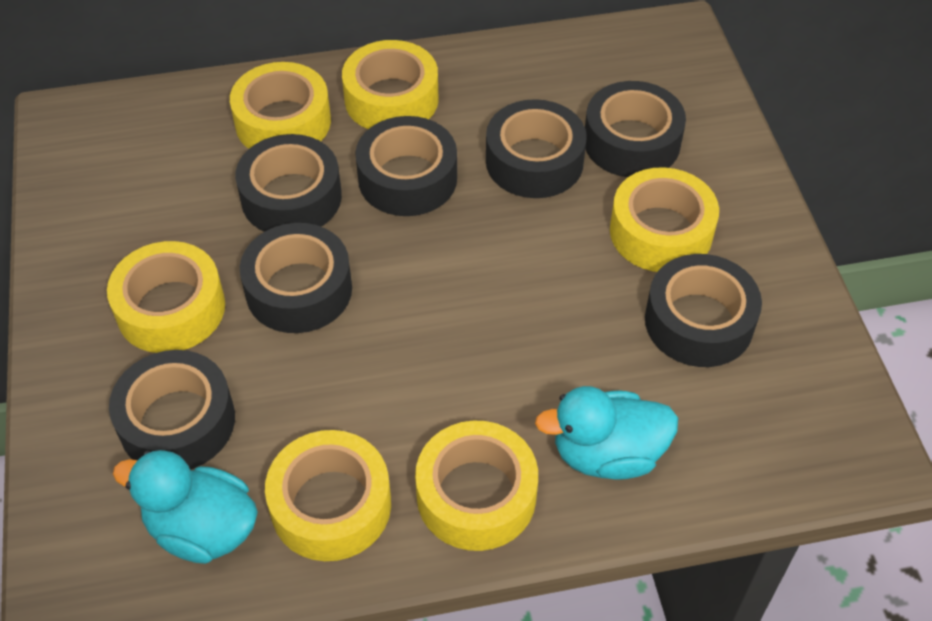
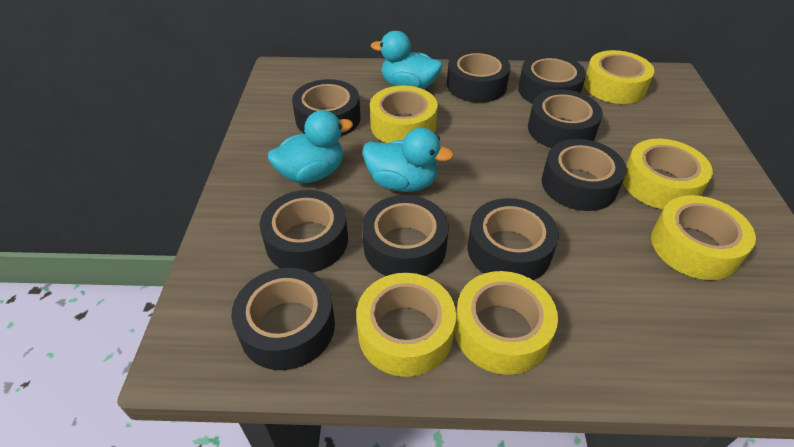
black tape: [109,350,235,469] [235,134,342,232] [240,223,352,333] [355,116,457,216] [486,99,587,198] [585,81,686,177] [645,254,762,367] = 7 -> [231,268,335,370] [260,190,348,273] [292,79,361,137] [362,195,449,276] [447,49,511,103] [468,198,559,280] [518,54,586,104] [528,89,603,148] [542,139,627,211] = 9
turquoise duck: [113,450,258,564] [535,386,678,480] = 2 -> [268,110,353,183] [362,128,454,192] [371,31,442,89] = 3

